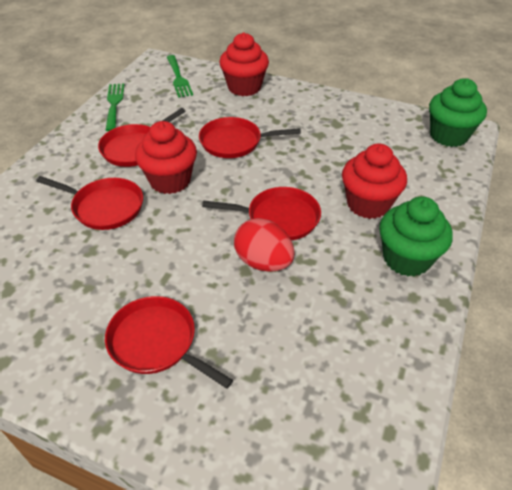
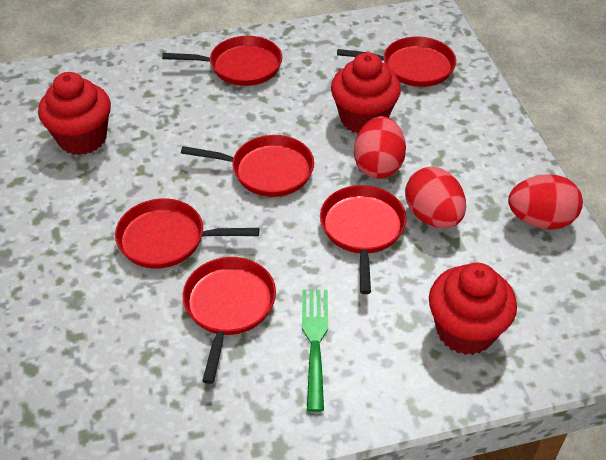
green cupcake: [379,197,453,277] [429,78,487,147] = 2 -> none = 0
green fork: [106,83,124,131] [167,55,193,98] = 2 -> [302,290,328,412] = 1
red egg: [234,218,295,272] = 1 -> [354,116,406,179] [405,167,466,228] [508,174,583,230] = 3
red pan: [36,176,143,230] [98,108,186,167] [105,296,233,389] [199,117,301,158] [202,187,321,240] = 5 -> [115,198,259,269] [162,36,282,86] [181,135,314,197] [182,257,276,384] [320,185,407,294] [337,37,456,87] = 6

